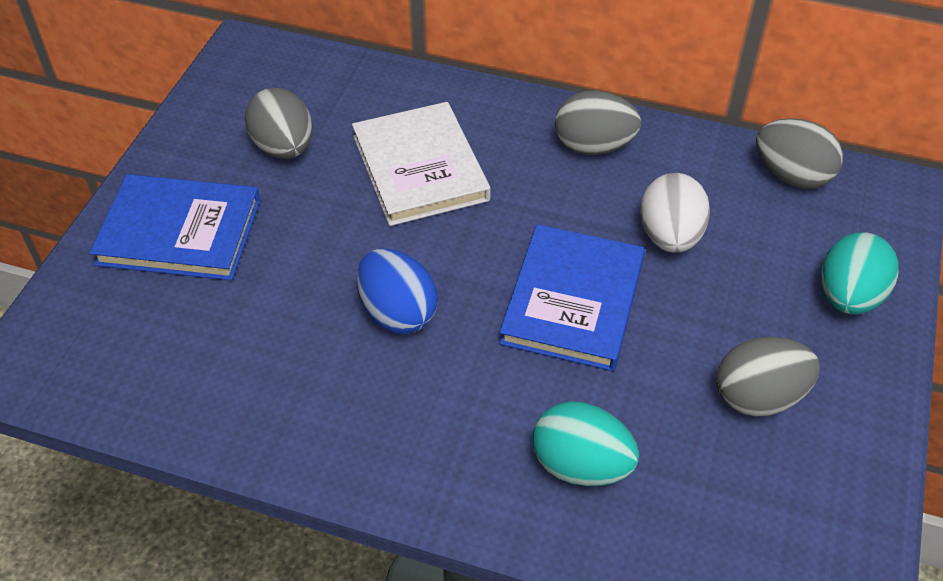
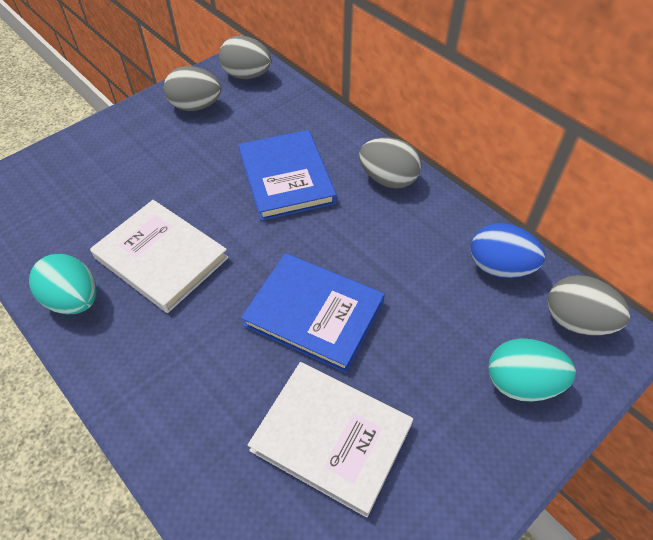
white book: [352,102,491,226] = 1 -> [90,200,229,313] [248,362,413,517] = 2
white egg: [640,173,710,253] = 1 -> none = 0

